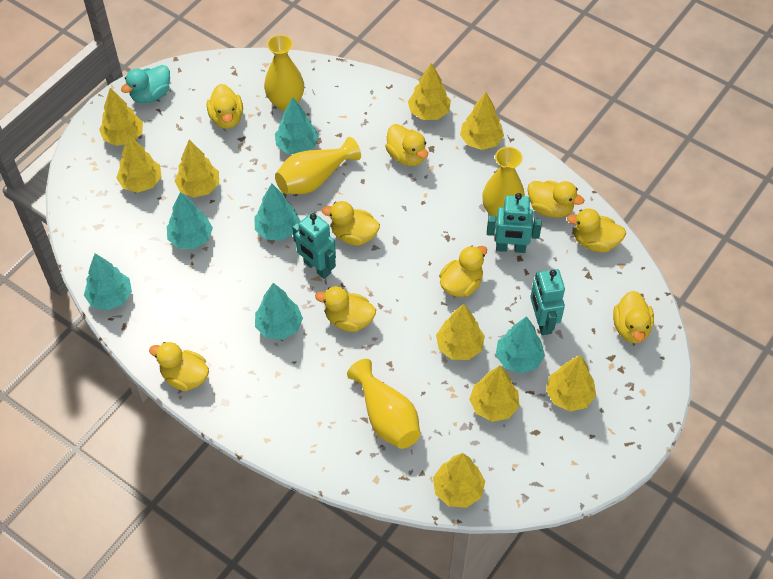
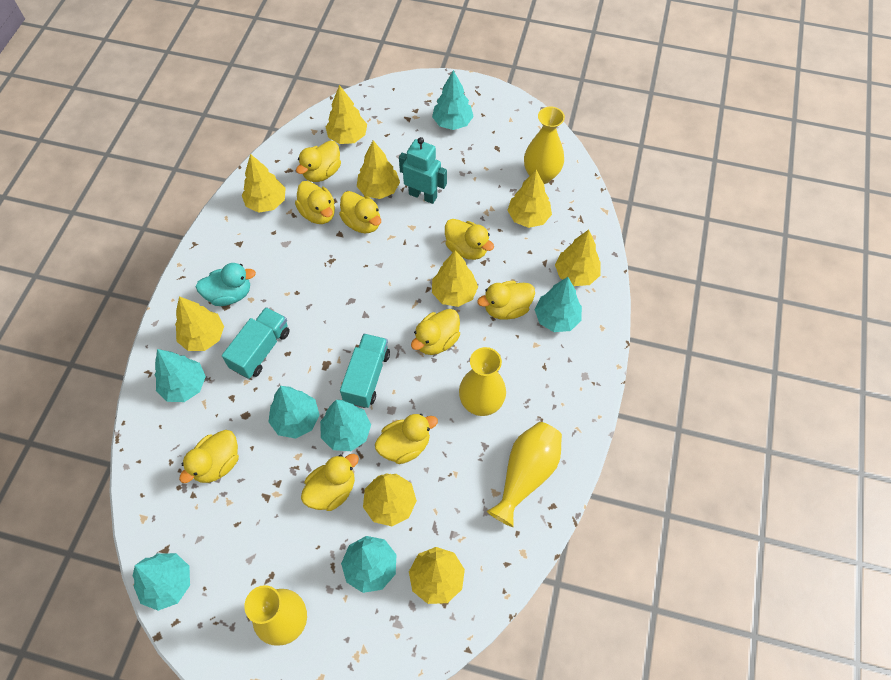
turquoise robot: [292,212,336,279] [487,193,542,253] [530,269,565,335] = 3 -> [399,137,447,204] = 1
turquoise tree: [84,253,132,311] [167,192,213,249] [255,184,300,241] [255,283,303,340] [275,97,319,154] [496,316,545,374] = 6 -> [132,553,190,611] [155,349,206,402] [268,386,320,439] [320,400,371,451] [341,536,396,593] [432,70,474,130] [535,277,582,332] = 7
turquoise truck: none = 0 -> [222,307,290,379] [340,334,390,408] = 2

